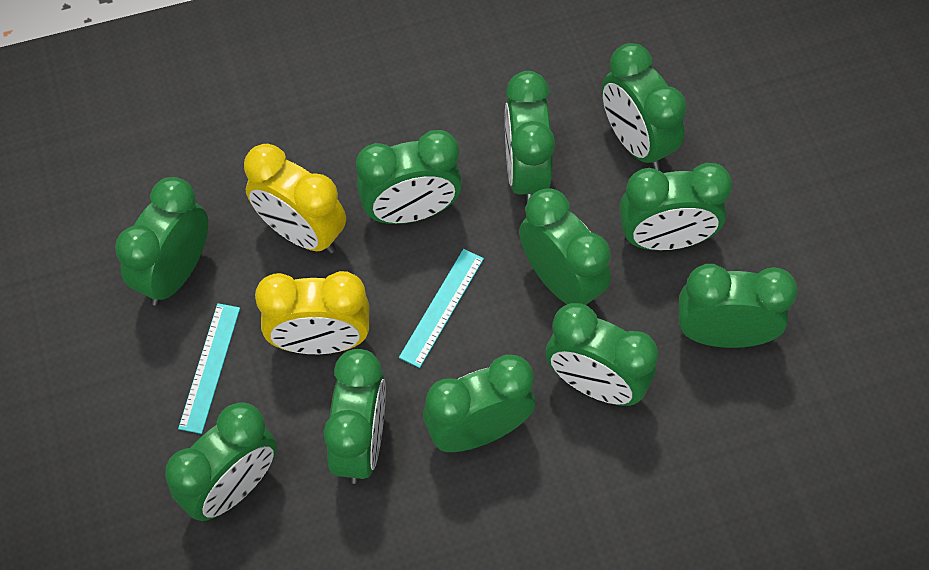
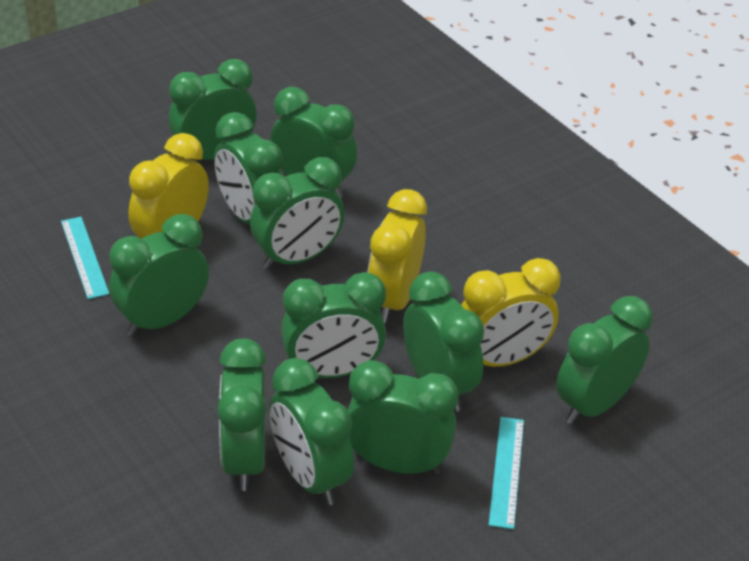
yellow clock: [244,144,346,253] [255,271,369,354] = 2 -> [128,133,209,239] [367,189,427,323] [461,258,561,367] = 3

